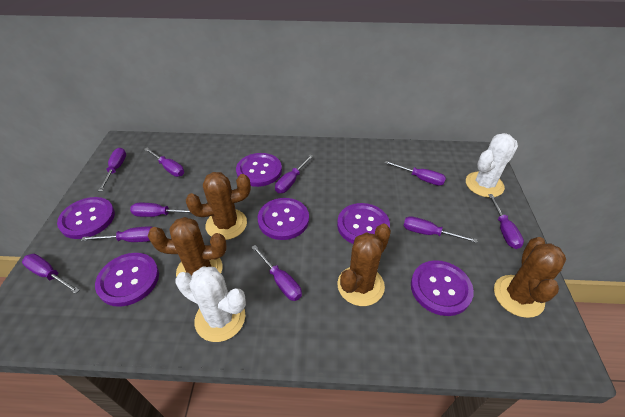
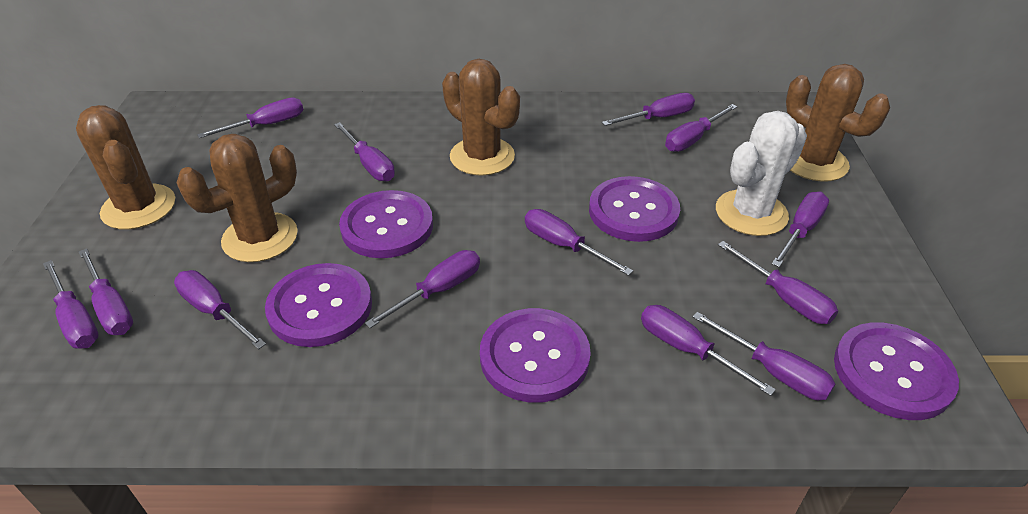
purple button: [57,197,115,239] [95,253,159,307] [236,153,282,187] [258,198,309,240] [337,203,390,244] [411,260,474,316] = 6 -> [265,263,372,347] [339,190,433,258] [480,308,591,403] [589,176,680,242] [834,322,959,420] = 5
purple screwdriver: [22,254,80,294] [81,226,152,242] [98,148,126,191] [130,203,191,217] [144,148,184,177] [251,245,302,301] [275,155,313,193] [385,161,446,186] [403,216,477,243] [488,194,524,249] = 10 -> [43,260,99,349] [79,248,133,335] [174,270,266,350] [197,97,303,138] [334,122,395,181] [365,250,480,328] [525,209,633,276] [602,93,695,126] [641,305,776,396] [665,104,738,152] [693,312,835,400] [718,241,838,324] [772,192,829,267] = 13
white cactus: [175,266,246,342] [466,133,518,197] = 2 -> [716,111,807,236] = 1

